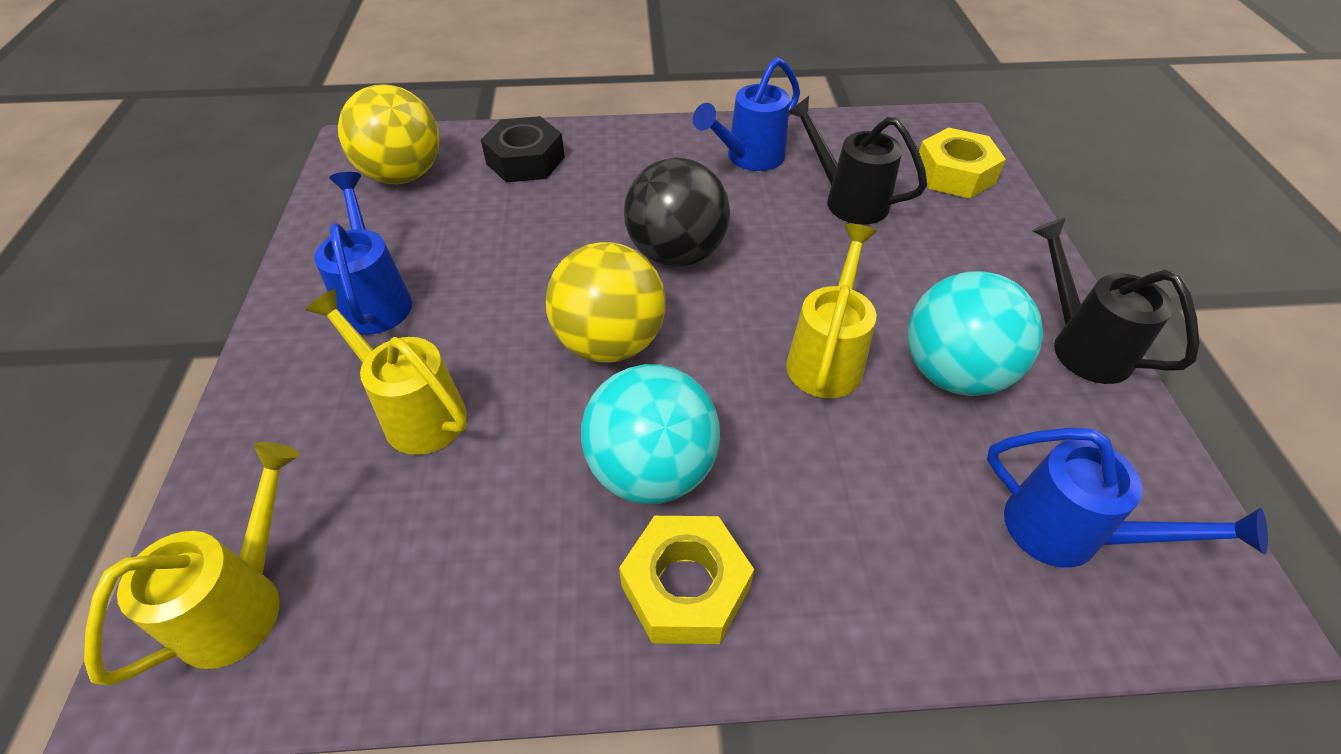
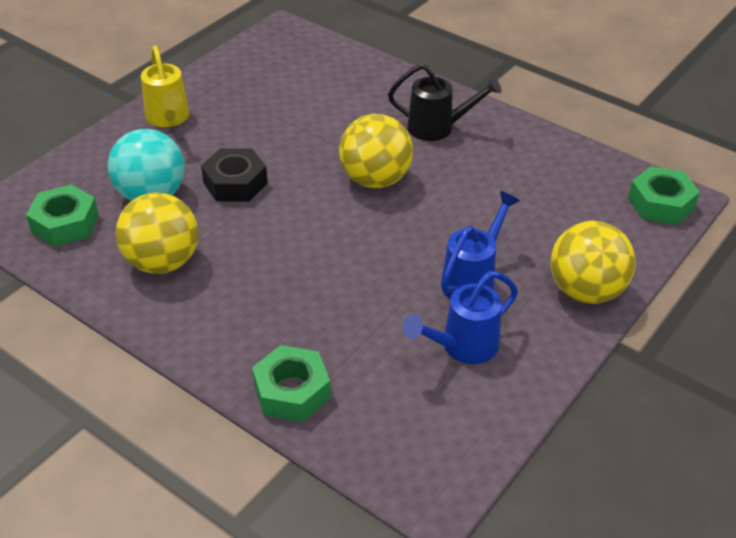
black ball: [624,157,730,267] = 1 -> none = 0
black watering can: [787,96,927,225] [1032,217,1199,384] = 2 -> [388,64,502,141] = 1
blue watering can: [314,172,412,335] [693,57,800,171] [987,428,1268,568] = 3 -> [403,271,518,364] [441,191,520,299] = 2
green nut: none = 0 -> [26,184,99,247] [252,345,331,422] [628,166,700,225] = 3
turquoise ball: [581,364,720,504] [908,271,1043,396] = 2 -> [108,129,185,201] = 1
yellow ball: [338,84,439,184] [546,242,666,362] = 2 -> [116,192,198,274] [339,114,413,188] [550,221,636,304] = 3
yellow nut: [619,516,754,644] [919,128,1006,198] = 2 -> none = 0
yellow watering can: [84,442,300,686] [306,289,467,455] [786,224,877,398] = 3 -> [141,46,190,127] = 1

